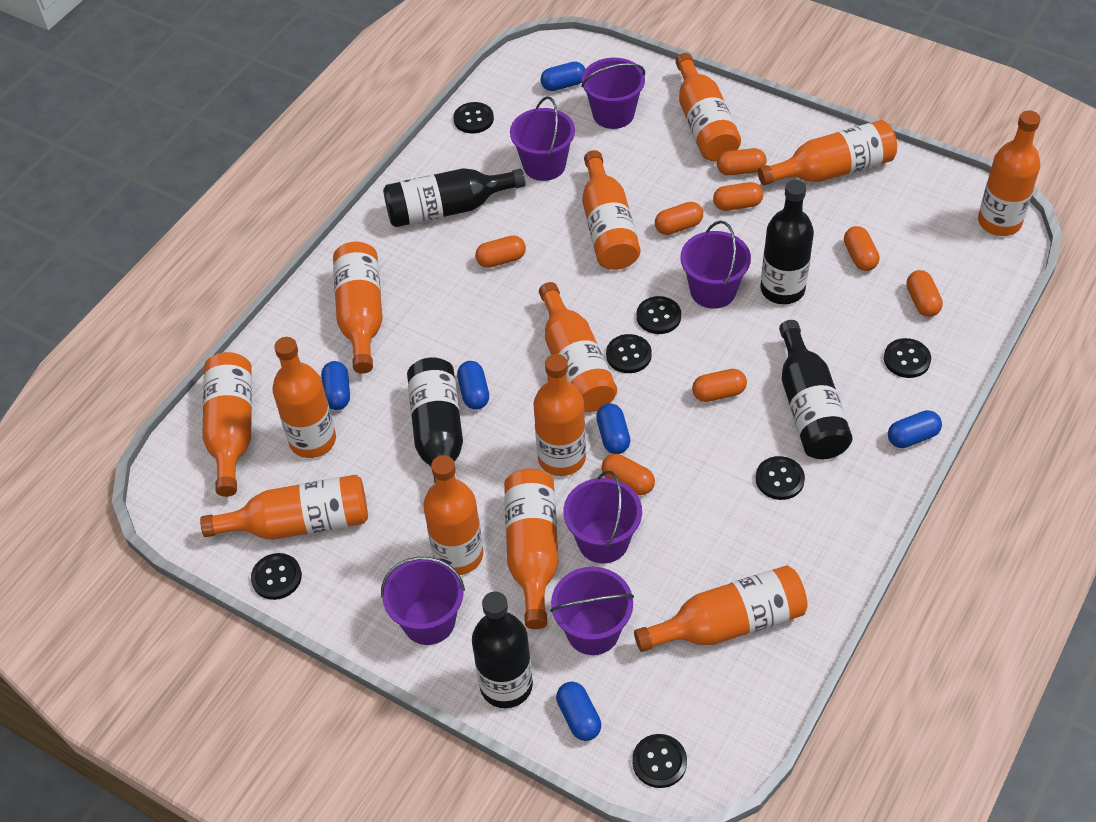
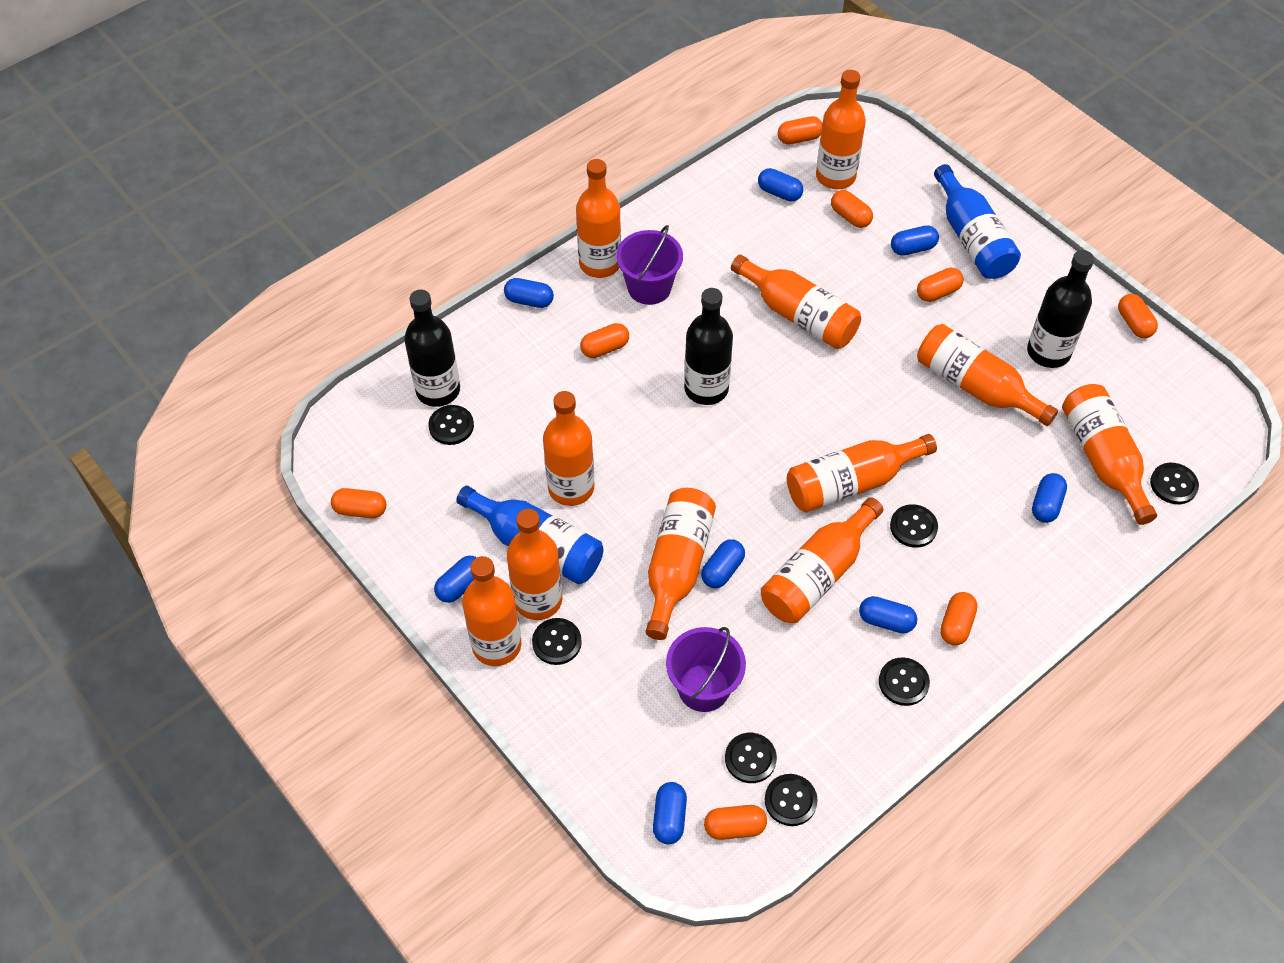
black bottle: [383,168,525,227] [407,357,463,483] [472,591,533,708] [760,180,814,304] [779,320,853,459] = 5 -> [404,290,460,407] [684,288,733,405] [1027,250,1094,368] = 3
blue bottle: none = 0 -> [456,486,603,584] [934,164,1021,279] = 2
blue capsule: [321,361,350,410] [457,361,489,410] [541,62,585,91] [556,682,601,741] [596,403,630,454] [888,410,942,448] = 6 -> [434,556,477,603] [504,278,554,308] [653,782,687,845] [701,539,745,588] [758,168,803,202] [859,596,917,634] [891,225,939,256] [1032,473,1067,523] = 8
orange bottle: [200,475,368,540] [202,352,252,497] [272,337,336,458] [333,242,383,374] [423,455,483,575] [504,468,559,629] [533,354,586,476] [539,282,617,412] [582,150,640,270] [634,565,808,652] [675,53,741,161] [758,120,897,185] [978,111,1040,236] = 13 -> [462,556,521,666] [507,509,562,620] [543,391,594,506] [576,159,621,278] [646,488,716,640] [731,255,861,349] [761,497,883,623] [787,434,937,513] [816,70,866,189] [917,324,1058,426] [1062,384,1157,525] = 11
purple bucket: [381,557,465,645] [510,97,575,181] [550,567,634,655] [563,471,642,563] [581,58,645,129] [680,221,751,309] = 6 -> [616,225,683,305] [666,627,746,712] = 2

